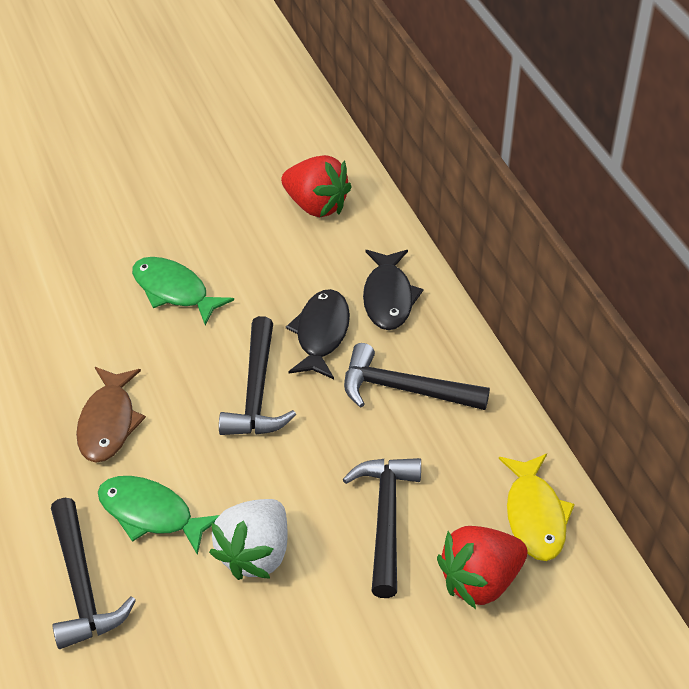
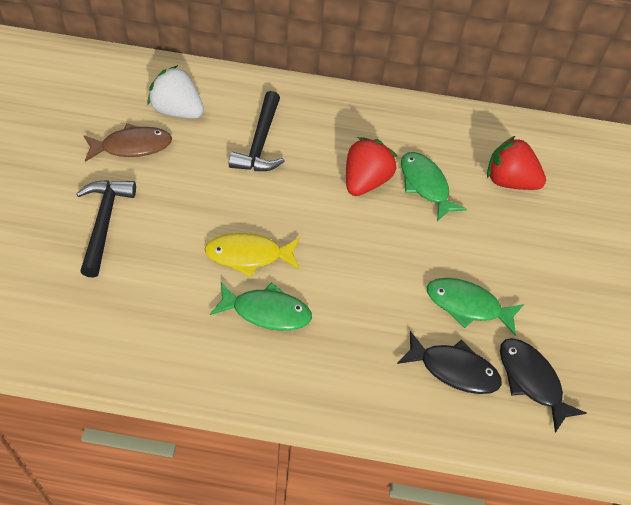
black hammer: [51,498,136,649] [219,316,296,435] [343,458,421,598] [344,343,490,410] = 4 -> [76,180,136,278] [229,91,285,171] = 2
green fish: [98,476,220,555] [132,257,234,326] = 2 -> [210,283,312,331] [401,152,467,221] [427,278,524,336] = 3

